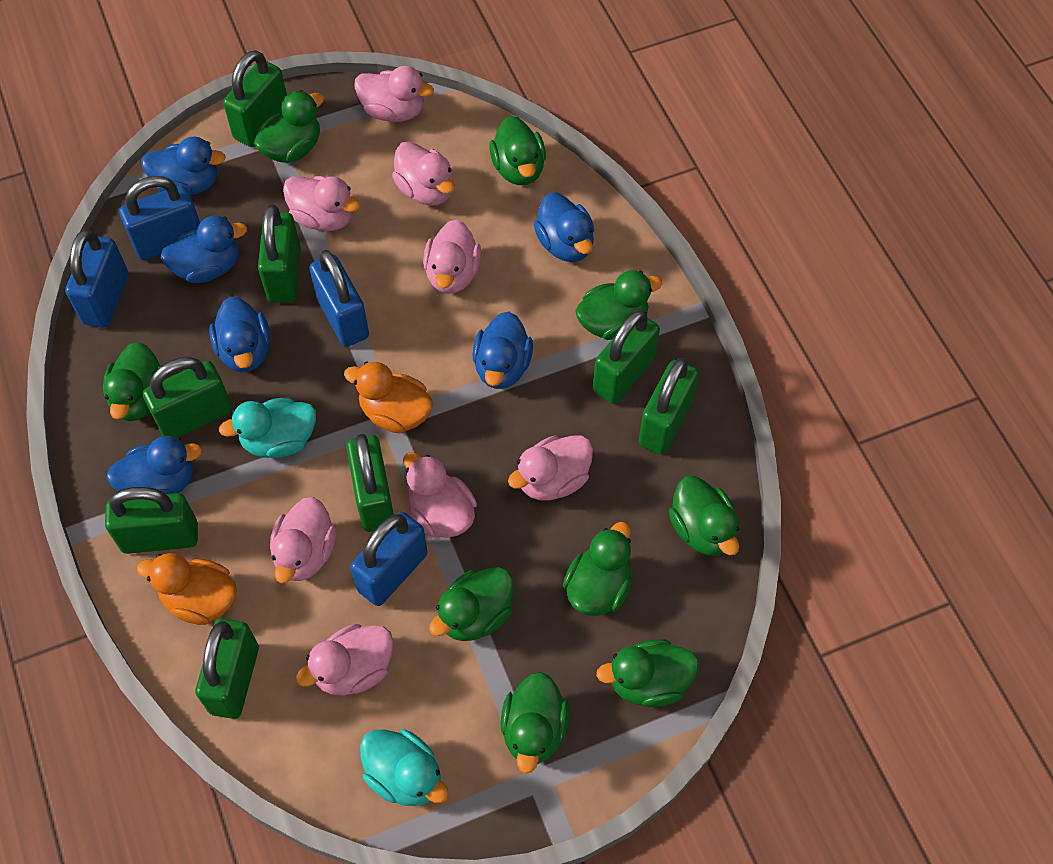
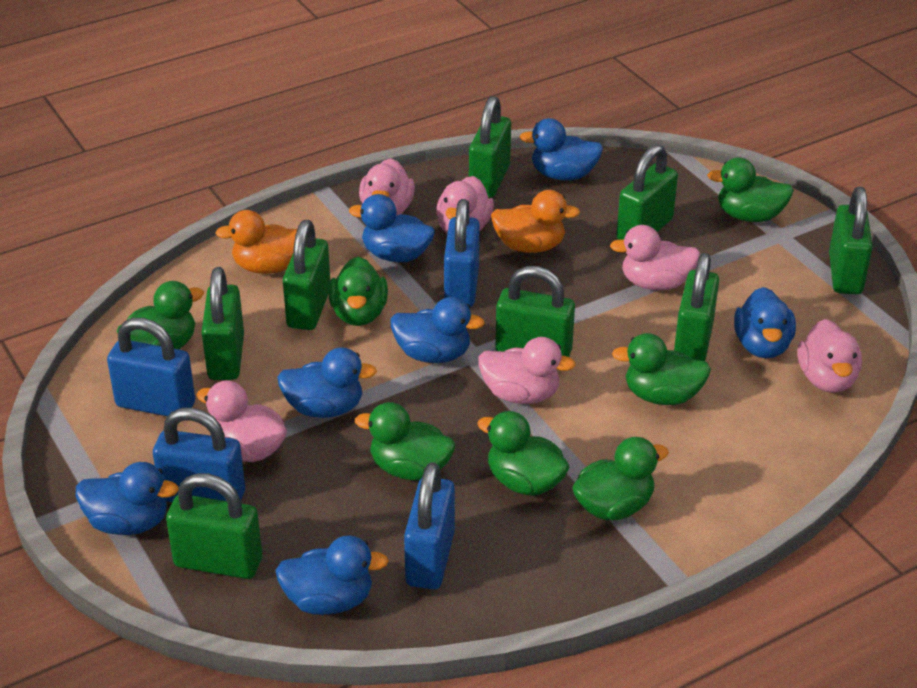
blue duck: [106,436,202,494] [141,137,226,195] [161,216,247,283] [209,296,270,372] [473,311,533,389] [534,192,594,262] = 6 -> [76,462,179,535] [275,535,389,615] [277,347,377,418] [349,194,435,263] [391,297,485,363] [519,118,603,181] [734,287,796,358] = 7
green duck: [103,342,162,421] [254,90,324,163] [429,567,514,641] [489,116,546,185] [501,672,569,773] [563,522,632,616] [575,270,662,340] [596,639,699,707] [669,476,739,556] = 9 -> [117,281,204,349] [328,257,388,326] [355,402,455,481] [477,411,570,496] [572,437,669,520] [612,333,711,405] [707,158,794,222] = 7
pink duck: [270,497,337,583] [283,176,360,231] [296,624,393,696] [354,66,434,122] [392,141,455,206] [403,452,477,538] [423,219,481,294] [508,435,593,501] = 8 -> [197,380,287,462] [359,158,415,216] [436,176,494,234] [478,337,576,404] [610,225,700,290] [798,319,862,393] = 6
turquoise duck: [219,398,316,458] [360,729,449,806] = 2 -> none = 0

